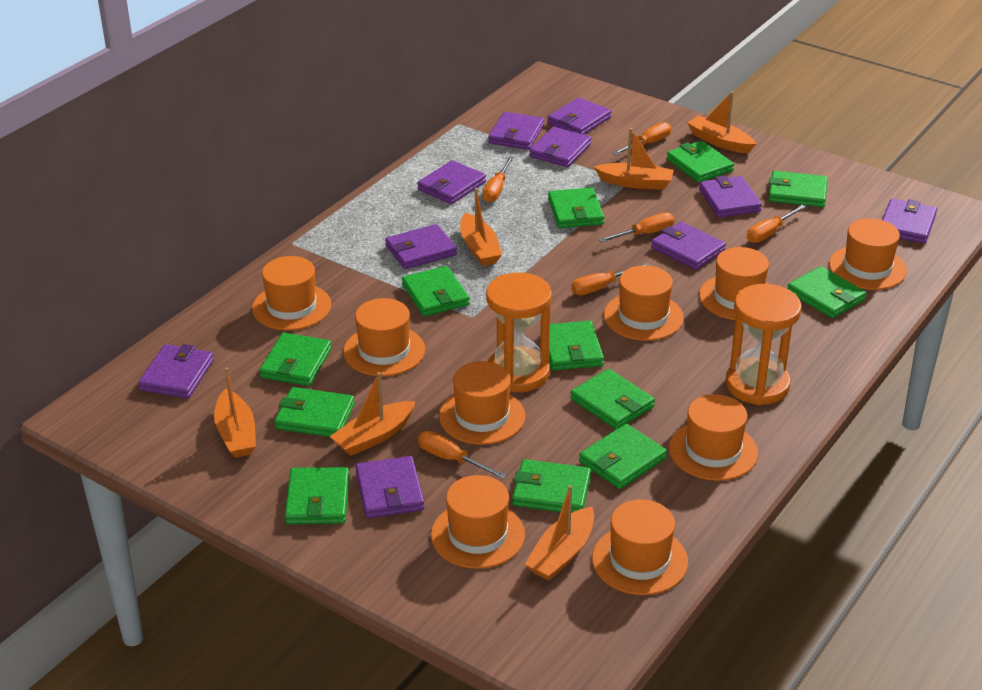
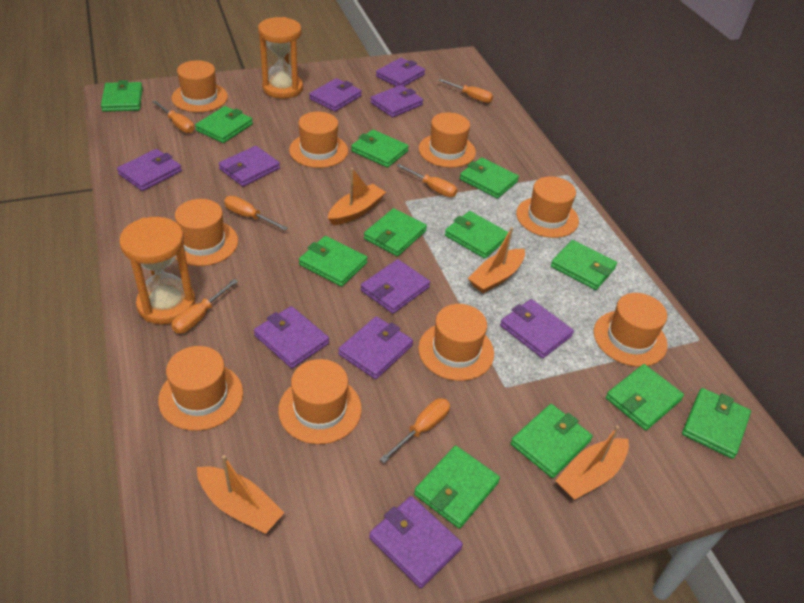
orange boat: [214,367,256,458] [330,372,416,456] [460,188,502,266] [525,485,594,581] [594,128,674,190] [687,91,756,154] = 6 -> [197,455,284,534] [328,168,386,225] [468,227,525,293] [555,425,629,500] = 4

